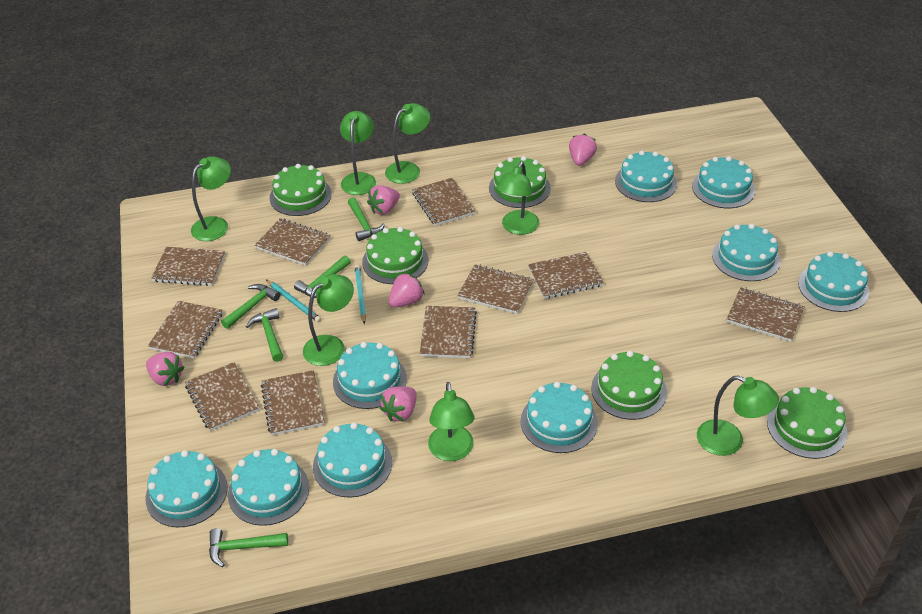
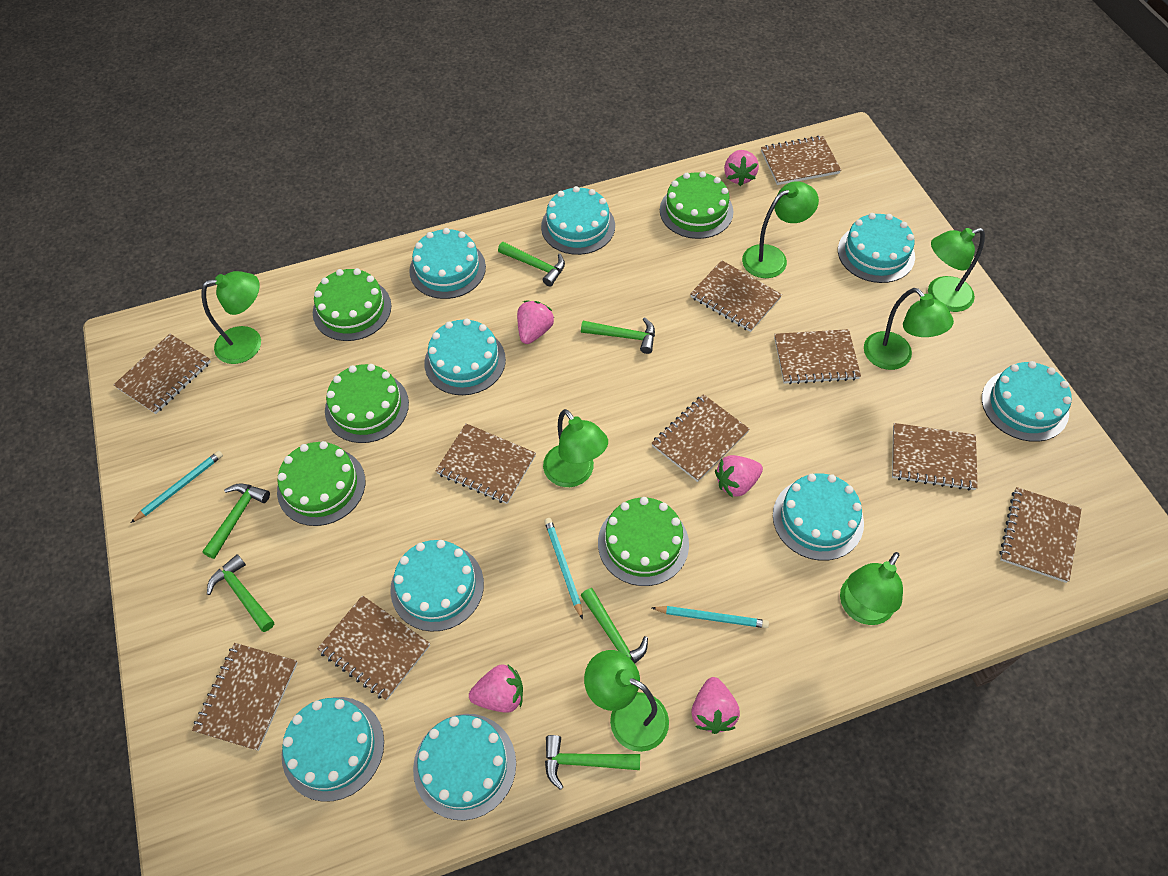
green hammer: [209,528,288,567] [221,284,280,329] [246,308,283,362] [294,255,351,298] [348,197,385,241] = 5 -> [202,484,270,559] [207,554,274,632] [498,242,565,286] [545,735,640,790] [581,317,655,354] [581,588,648,663] = 6
turquoise pencil: [266,280,321,322] [355,264,366,324] = 2 -> [131,451,223,523] [544,518,583,620] [652,606,769,628] = 3

